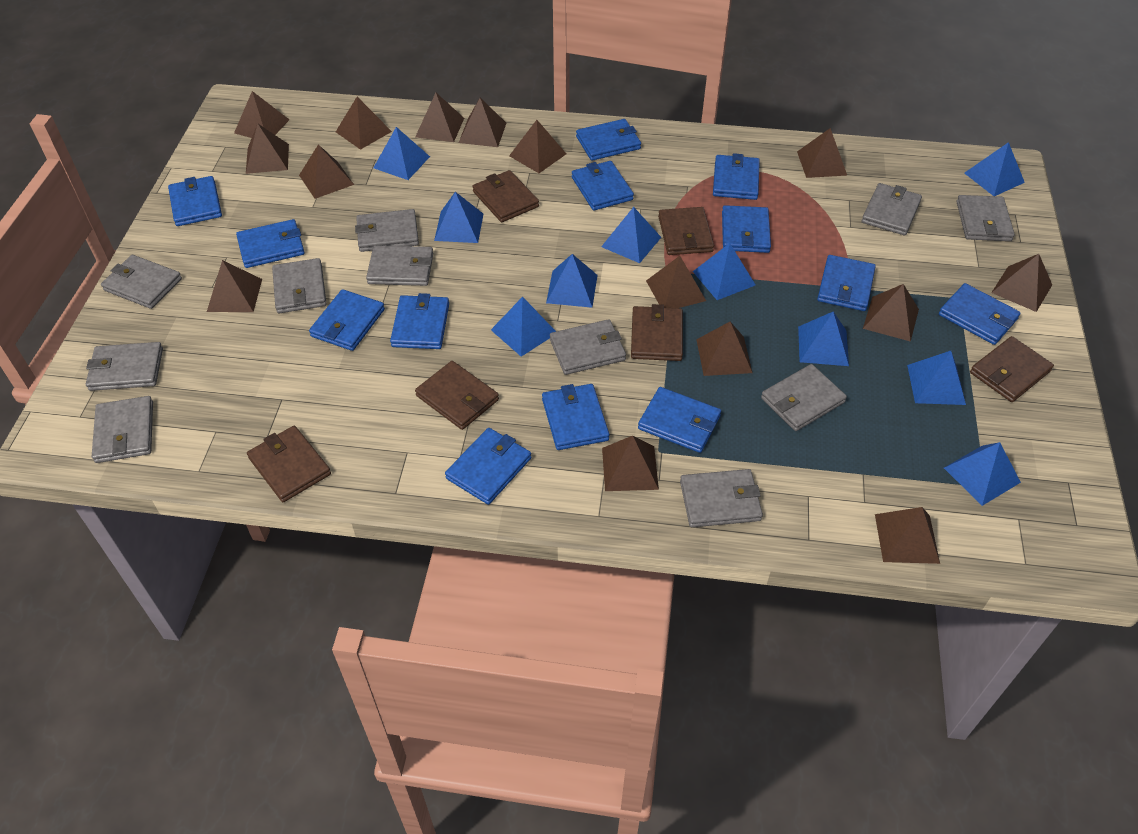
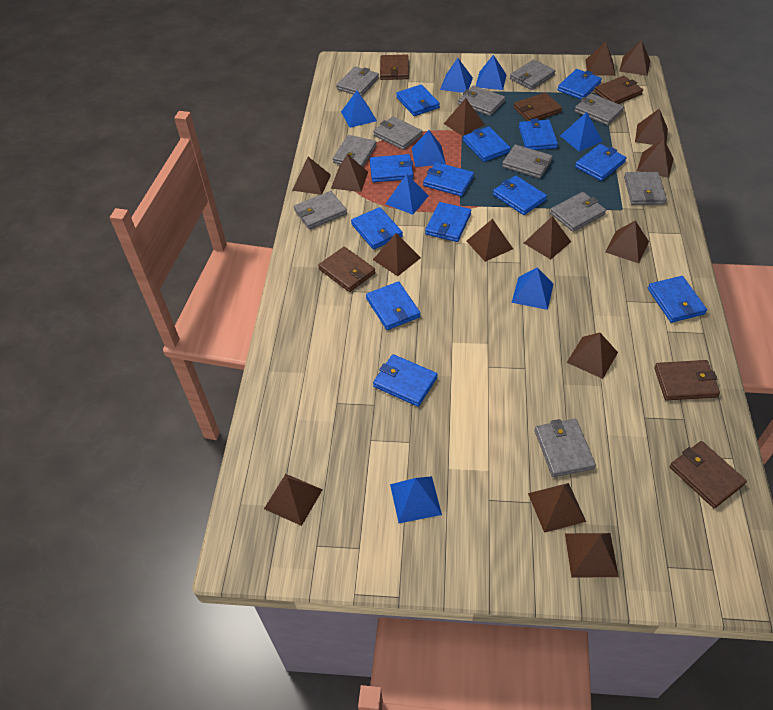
blue pyramid: [373,127,430,180] [434,192,483,243] [491,297,556,357] [546,254,598,308] [601,207,661,263] [693,243,755,300] [798,312,849,366] [907,351,966,405] [944,442,1021,506] [964,142,1025,196] = 10 -> [341,91,377,128] [386,174,429,215] [390,476,442,523] [412,130,446,167] [440,58,473,93] [476,55,507,90] [512,267,553,310] [560,112,603,151] = 8

